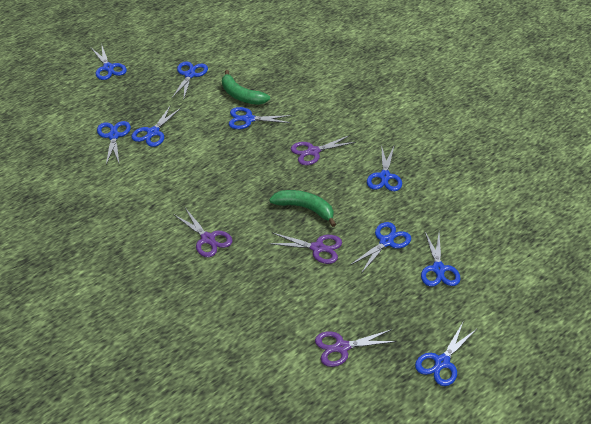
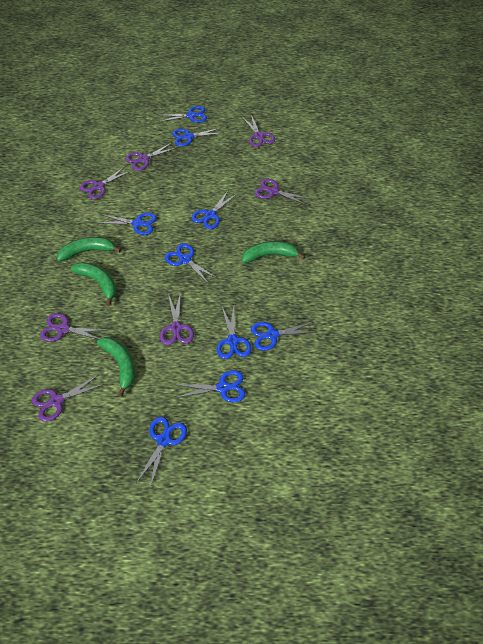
green banana: [222,70,270,105] [269,190,336,227] = 2 -> [57,237,121,261] [71,262,117,306] [97,337,135,397] [242,241,305,263] = 4
purple scissors: [174,208,232,257] [268,232,342,264] [291,135,356,165] [315,329,397,367] = 4 -> [32,375,104,422] [40,313,106,342] [80,167,131,199] [125,143,176,171] [160,292,194,345] [242,115,275,147] [255,179,311,205] = 7

